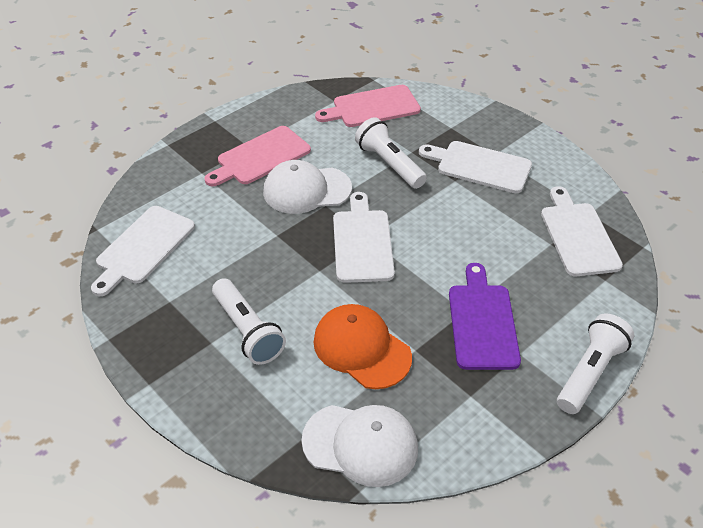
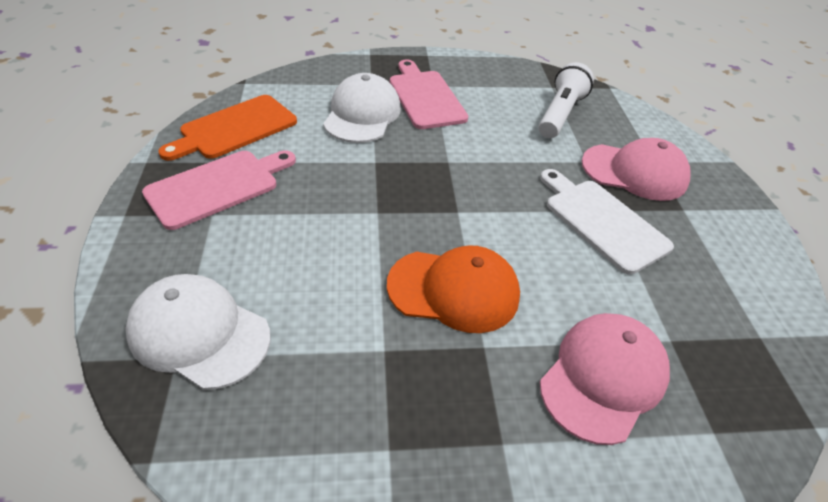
orange cutting board: none = 0 -> [158,95,297,161] = 1
pink cap: none = 0 -> [540,313,670,445] [582,138,690,201] = 2
purple cutting board: [449,263,521,370] = 1 -> none = 0
white cutting board: [91,206,195,296] [333,192,395,283] [419,141,532,193] [541,186,623,276] = 4 -> [540,169,674,275] = 1
white flashlight: [212,278,286,365] [355,117,427,189] [557,313,634,414] = 3 -> [538,62,594,138] = 1

